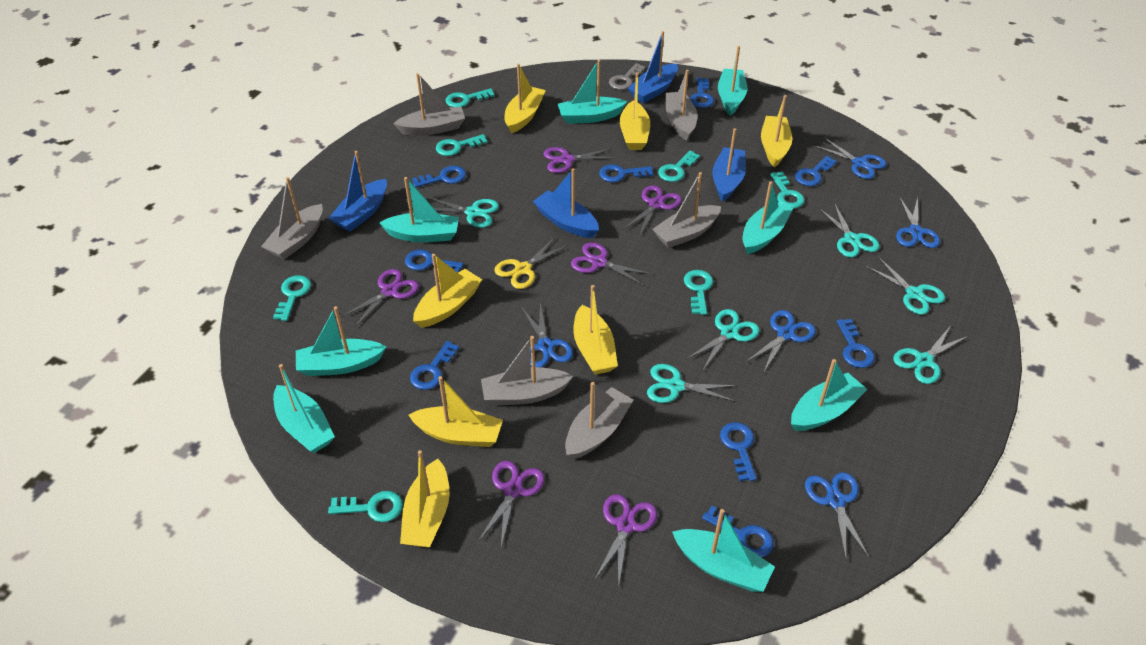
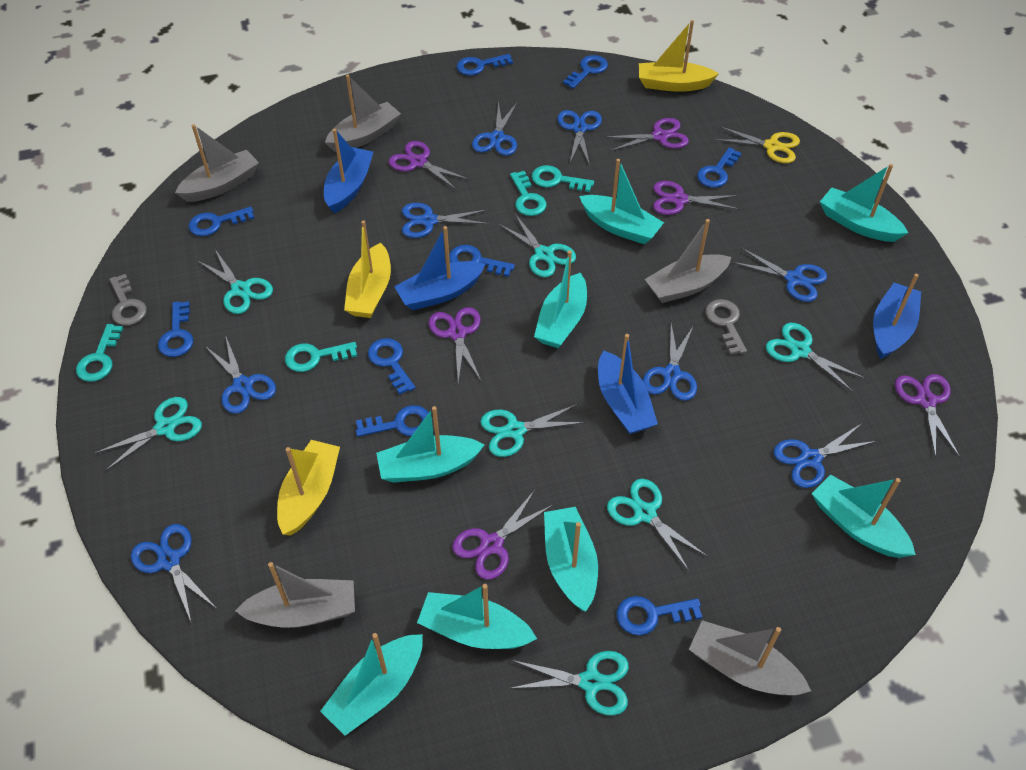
blue scissors: [521,303,573,368] [746,310,816,372] [805,472,870,559] [815,138,887,179] [896,196,940,248] = 5 -> [131,524,217,624] [204,337,276,414] [402,203,489,238] [472,101,517,156] [557,110,602,166] [643,324,697,401] [732,248,827,302] [773,423,877,488] = 8
grey boat: [261,177,323,260] [393,73,465,136] [481,336,573,406] [565,382,633,459] [652,172,721,248] [665,70,698,141] = 6 -> [175,124,259,202] [235,562,355,628] [325,75,401,152] [645,219,731,303] [689,620,811,695] = 5
grey key: [609,63,645,90] = 1 -> [109,274,147,326] [705,299,747,355] = 2
turquoise key: [273,275,311,321] [328,491,403,522] [436,134,488,156] [445,88,495,107] [658,150,700,182] [684,270,713,315] [770,172,805,208] = 7 -> [76,324,123,382] [285,342,357,372] [510,171,547,216] [532,165,594,192] = 4
turquoise scissors: [427,197,499,228] [647,364,738,403] [686,309,760,370] [818,203,880,258] [865,257,945,315] [893,327,968,384] = 6 -> [94,397,202,471] [198,249,273,314] [480,404,586,457] [499,214,576,277] [508,651,629,716] [607,479,708,571] [766,323,864,392] = 7
yellow boat: [400,450,450,548] [409,376,503,447] [413,254,482,328] [504,64,546,133] [573,285,618,375] [620,73,650,150] [761,95,792,167] = 7 -> [277,440,340,536] [344,220,391,318] [639,20,719,92] = 3

